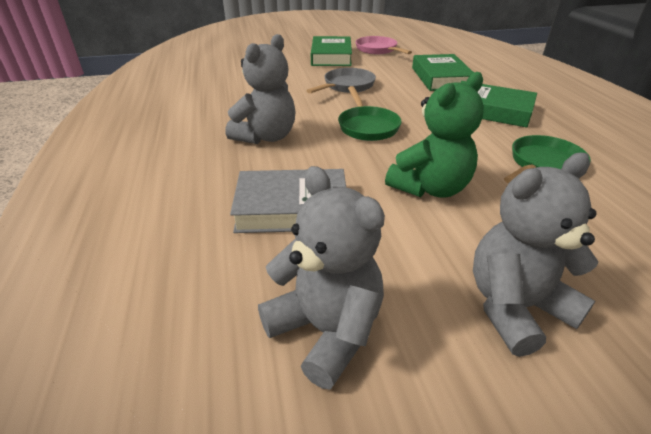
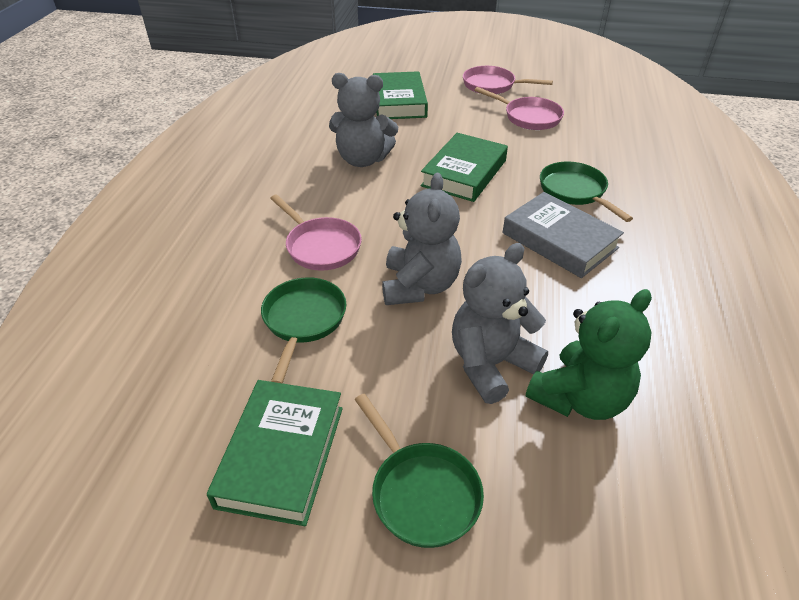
green pan: [338,86,402,141] [504,135,591,183] = 2 -> [261,277,347,383] [355,394,484,548] [540,162,633,222] = 3
grey pan: [306,68,376,94] = 1 -> none = 0
pink pan: [355,36,412,54] = 1 -> [270,195,362,271] [463,66,553,94] [474,87,564,130] = 3

